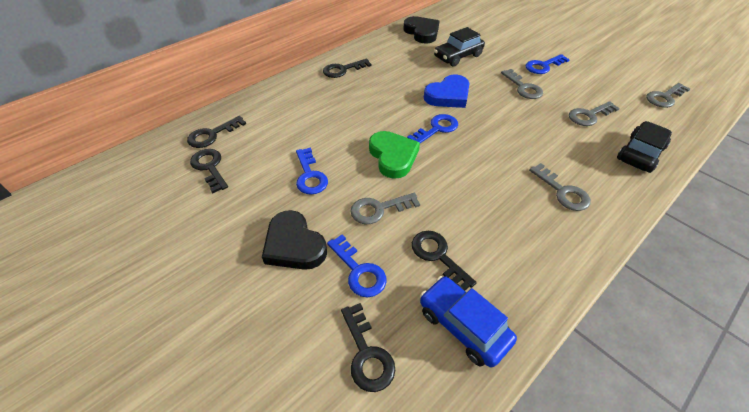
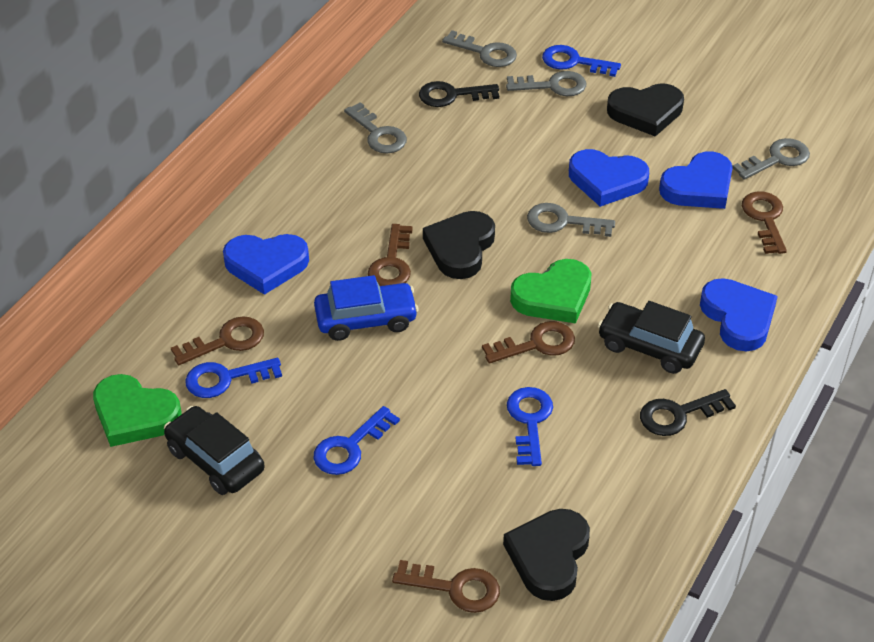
black heart: [262,210,327,270] [403,16,439,43] = 2 -> [423,211,495,279] [503,509,590,601] [607,83,684,137] = 3
black key: [187,116,246,148] [190,149,228,193] [323,59,372,78] [341,303,395,392] [412,231,477,291] = 5 -> [419,81,499,107] [640,389,736,436] = 2
blue heart: [424,75,470,108] = 1 -> [223,234,309,295] [569,149,649,207] [659,151,733,209] [700,278,778,351] = 4
brown key: none = 0 -> [171,316,264,365] [368,224,413,286] [392,560,500,613] [482,321,575,364] [742,191,787,254] = 5
green heart: [369,131,420,179] = 1 -> [93,374,182,447] [510,259,591,323] = 2

